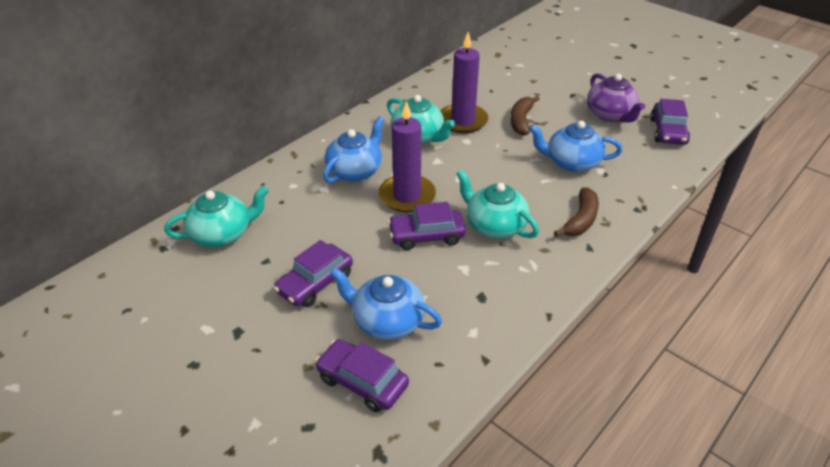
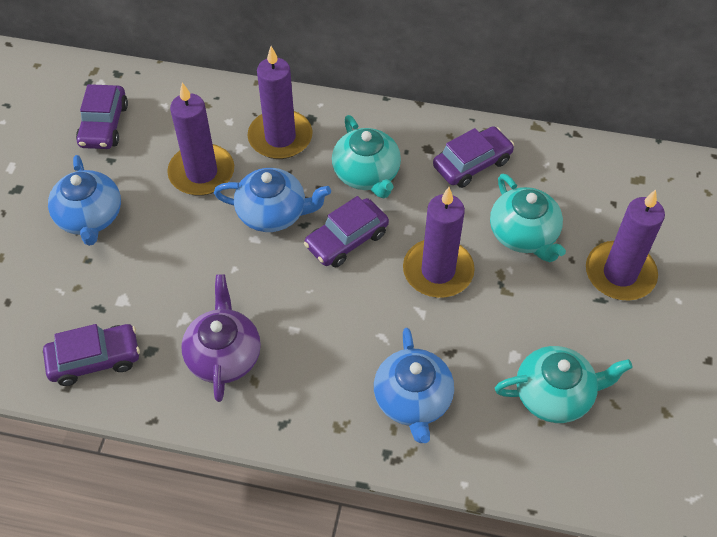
brown banana: [510,96,540,136] [554,187,599,237] = 2 -> none = 0
purple candle: [379,101,436,212] [441,32,488,133] = 2 -> [167,82,234,196] [248,46,313,159] [403,187,475,298] [586,189,665,300] = 4

